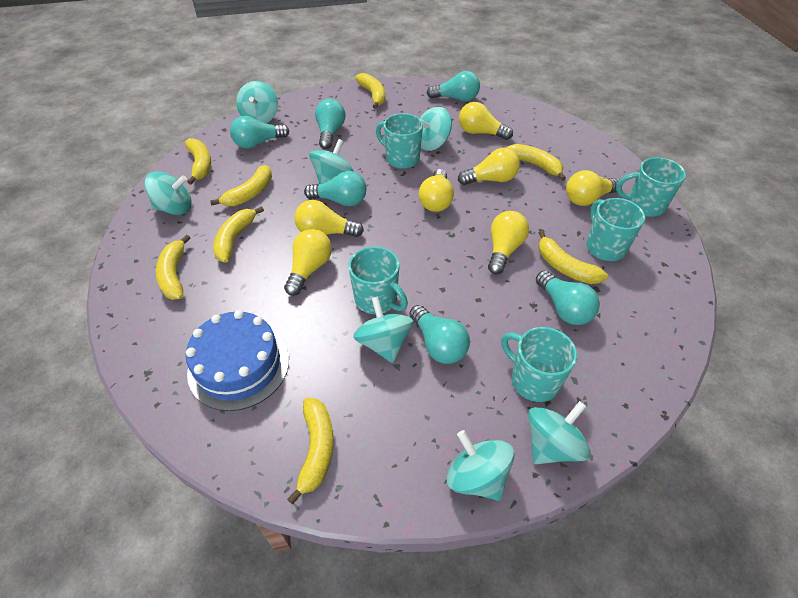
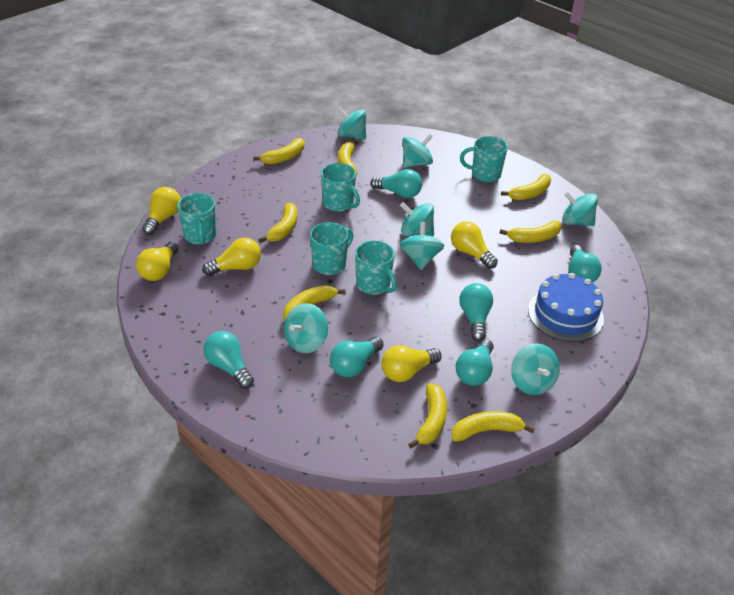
yellow light bulb: [284,229,332,296] [294,200,364,237] [419,169,454,212] [458,148,520,185] [459,102,513,140] [488,211,529,274] [566,170,619,206] = 7 -> [136,242,179,281] [142,187,181,235] [202,238,261,276] [381,345,442,382] [451,221,498,269] = 5

